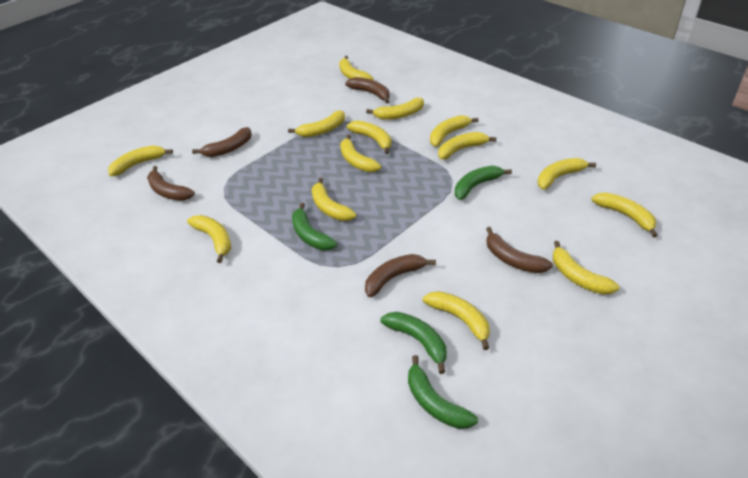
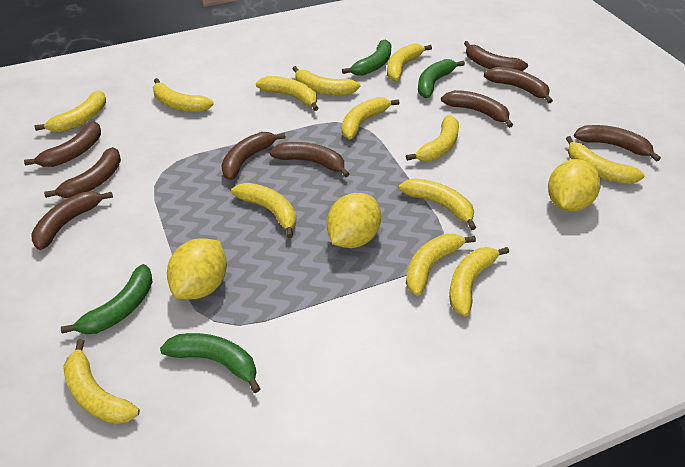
brown banana: [147,166,195,201] [192,127,252,157] [345,77,390,103] [365,254,436,297] [486,227,553,273] = 5 -> [24,122,101,167] [31,192,113,250] [44,147,121,198] [221,132,286,180] [270,142,349,177] [441,90,513,128] [464,41,528,71] [484,67,553,103] [574,125,661,162] = 9
yellow banana: [108,145,173,176] [187,215,231,263] [288,110,345,137] [312,178,356,221] [339,56,373,80] [340,134,381,172] [347,120,391,154] [366,98,424,120] [423,291,490,350] [430,115,479,147] [438,132,497,160] [538,158,596,190] [553,241,619,294] [591,192,658,238] = 14 -> [35,90,106,132] [63,339,140,424] [153,78,214,112] [231,183,296,238] [256,76,318,111] [292,66,361,95] [342,97,400,139] [387,43,432,81] [399,178,476,230] [406,115,459,161] [406,234,476,296] [449,247,509,317] [566,136,645,184] = 13
yellow lemon: none = 0 -> [167,238,227,299] [327,193,381,248] [548,159,601,212] = 3

